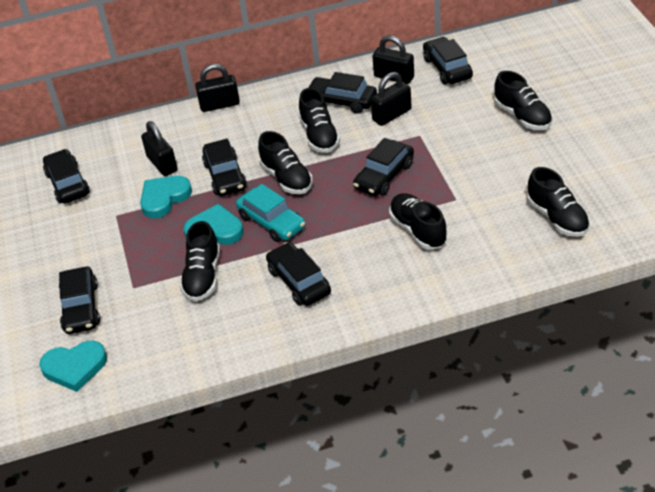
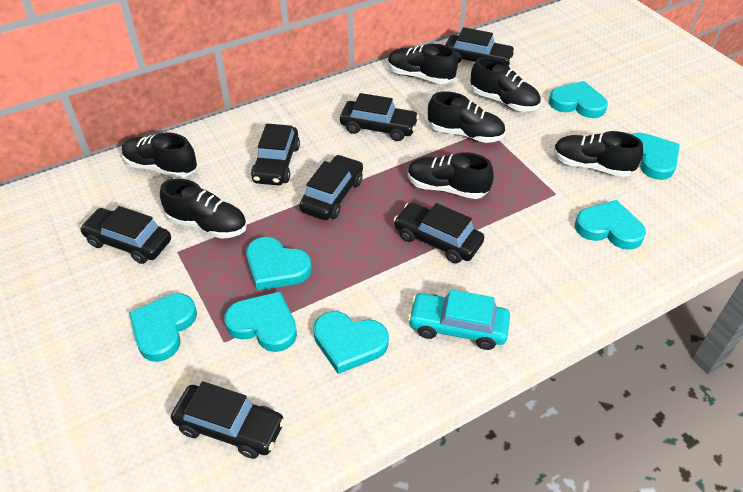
black padlock: [141,121,178,176] [195,64,240,112] [371,72,412,126] [373,36,414,84] = 4 -> none = 0
black shoe: [180,221,220,302] [258,131,313,194] [299,88,340,153] [389,193,447,250] [494,71,552,130] [527,167,590,237] = 6 -> [122,133,197,178] [160,178,247,239] [388,43,458,84] [408,152,494,199] [428,91,506,143] [471,57,541,112] [553,131,643,177] = 7
turquoise heart: [39,340,107,392] [140,176,192,218] [184,204,244,245] = 3 -> [129,293,197,362] [224,291,297,352] [246,237,312,291] [313,311,389,374] [549,81,608,118] [575,200,646,250] [631,133,680,180] = 7

